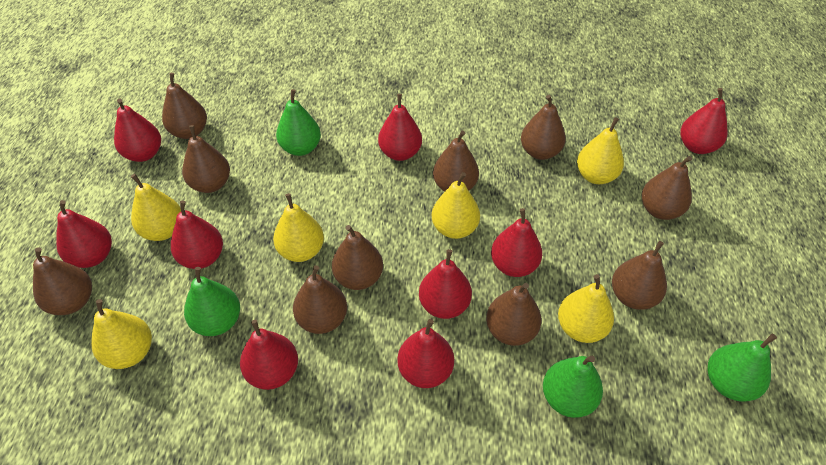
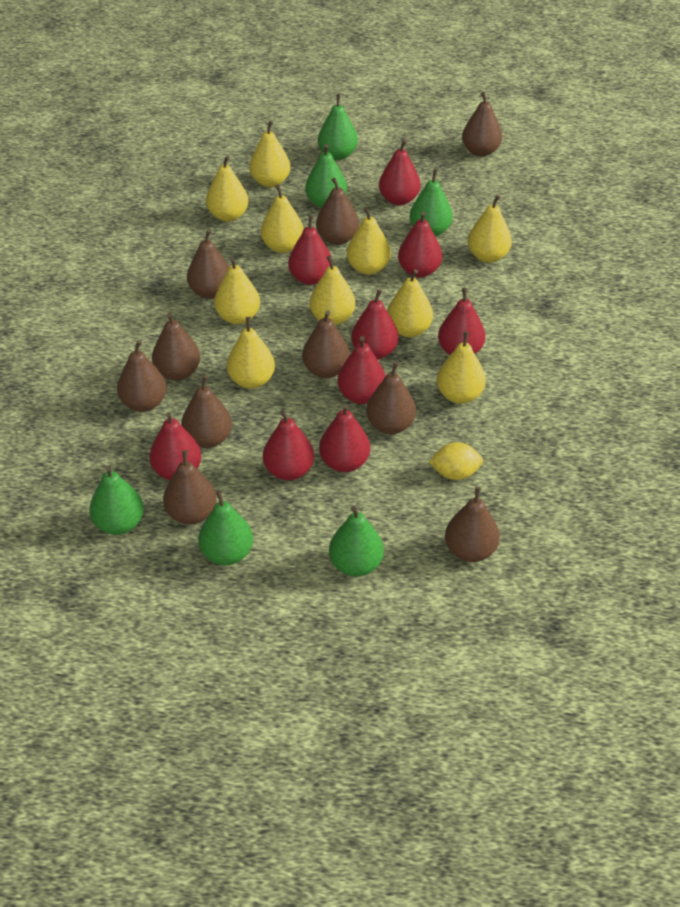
green pear: [184,267,240,336] [276,89,321,156] [543,356,603,418] [708,333,777,402] = 4 -> [89,466,144,535] [198,490,253,565] [305,144,347,208] [318,94,358,160] [329,506,384,577] [410,169,453,237] = 6
yellow lemon: none = 0 -> [429,442,483,480] = 1
yellow pear: [91,299,152,369] [131,174,181,241] [273,193,324,262] [432,172,480,239] [558,274,614,343] [577,117,624,184] = 6 -> [206,155,248,222] [214,258,260,324] [227,317,275,389] [249,121,291,187] [261,185,304,253] [310,256,355,325] [347,207,391,275] [387,269,433,337] [437,331,486,404] [468,195,512,263] = 10

